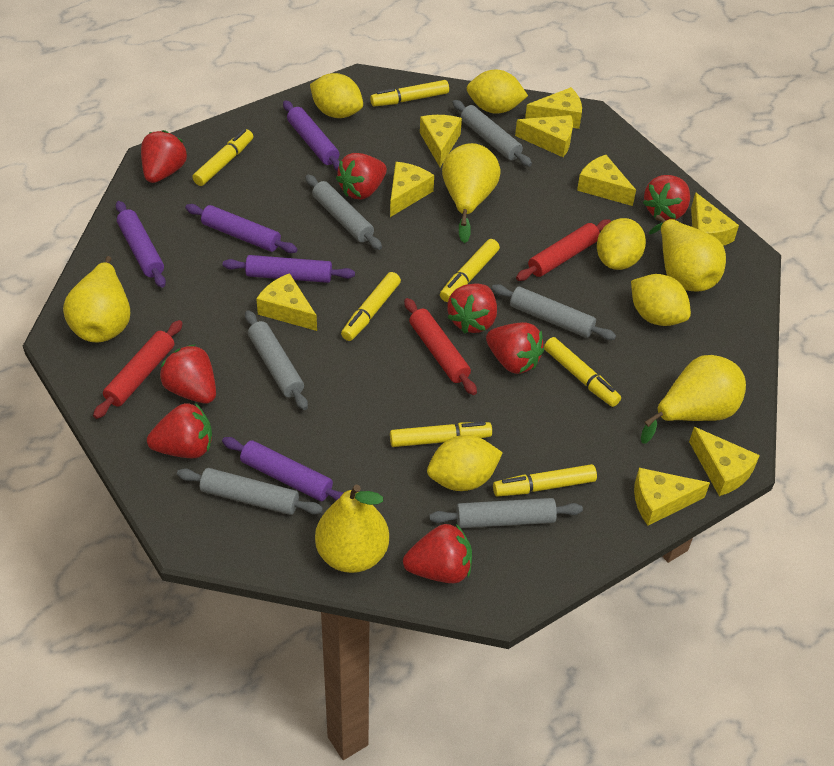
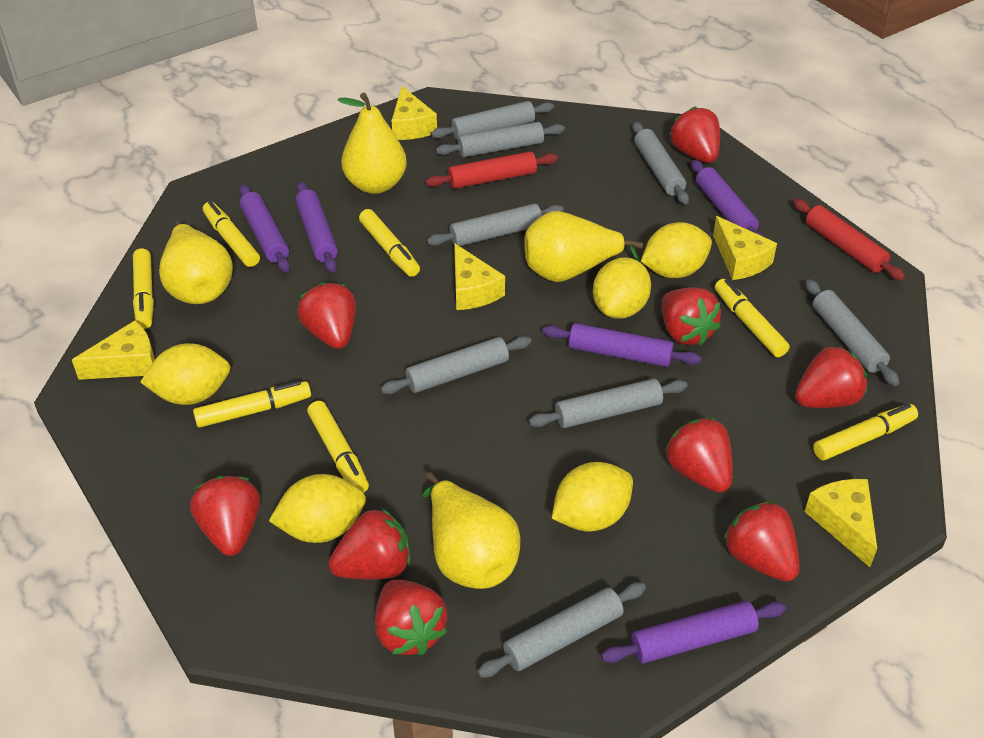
grey rolling pin: [177,468,323,515] [245,310,308,410] [305,175,382,250] [429,498,583,528] [452,100,532,167] [491,284,616,340] = 6 -> [381,336,531,394] [427,204,564,246] [431,101,554,140] [436,122,565,157] [477,582,646,678] [529,378,688,428] [632,122,689,204] [805,279,899,386] = 8
red rolling pin: [93,320,183,419] [404,298,477,395] [516,219,611,281] = 3 -> [425,151,558,189] [793,199,905,281] = 2
red strawberry: [141,130,187,183] [147,403,212,458] [160,344,216,404] [336,153,387,200] [403,524,472,583] [447,283,497,334] [486,322,544,374] [643,175,690,220] = 8 -> [190,476,260,556] [297,282,356,349] [329,508,410,580] [375,580,447,655] [662,287,721,345] [665,418,733,493] [670,106,720,163] [723,501,800,582] [795,346,867,408] = 9
yellow cheese: [256,273,317,331] [390,162,434,217] [420,115,462,167] [515,115,573,157] [525,87,582,129] [577,155,636,206] [634,468,710,526] [689,427,760,496] [691,192,739,246] = 9 -> [72,320,155,380] [392,86,437,140] [454,243,505,310] [713,216,777,280] [805,479,877,567] = 5
yellow pear: [63,256,130,342] [315,485,389,573] [442,143,500,243] [641,355,746,444] [649,215,726,292] = 5 -> [159,221,233,304] [337,93,407,194] [422,473,520,589] [524,211,643,282] = 4

